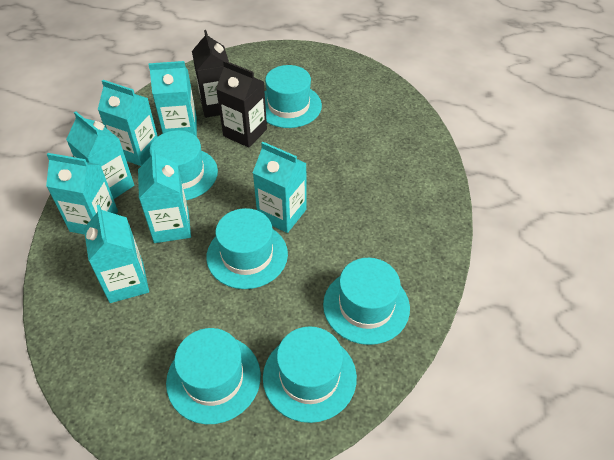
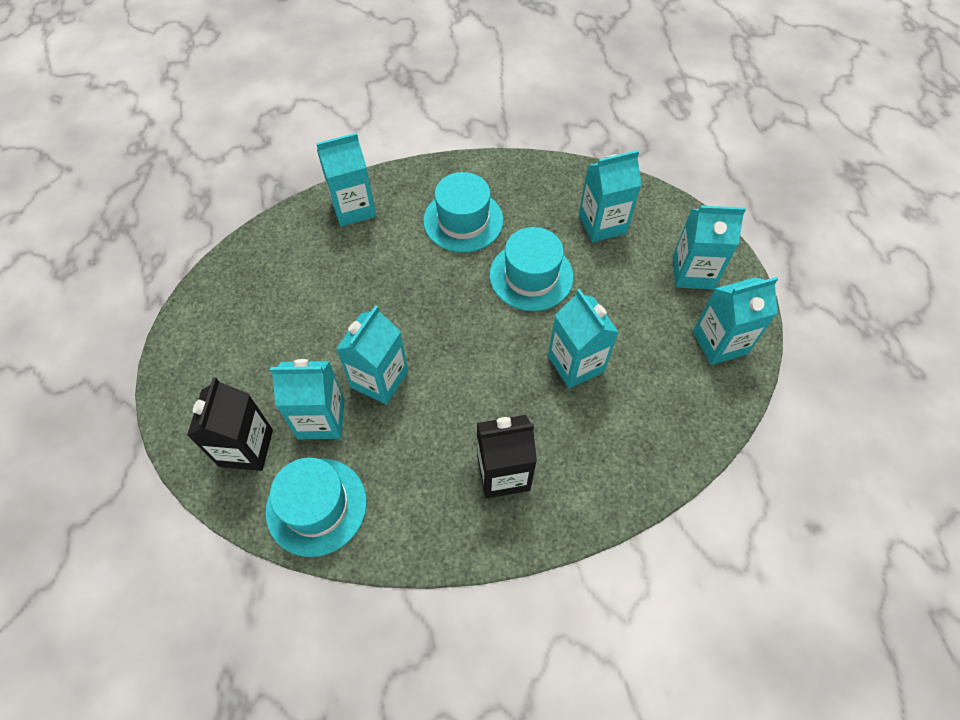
turquoise hat: [149,130,218,200] [166,328,261,424] [206,208,288,289] [263,326,357,423] [265,65,322,128] [323,258,410,345] = 6 -> [266,458,367,557] [423,172,503,253] [489,227,573,311] = 3

